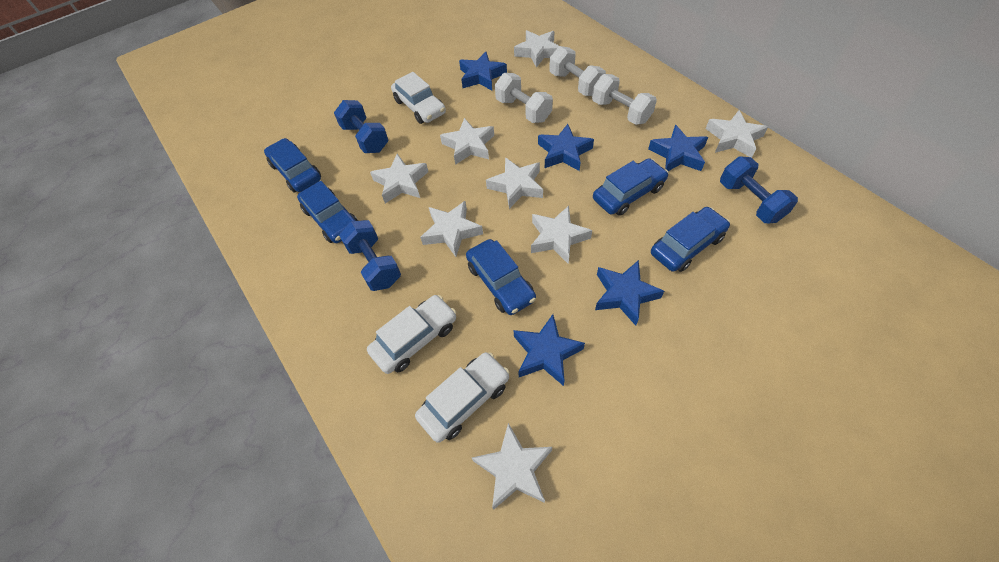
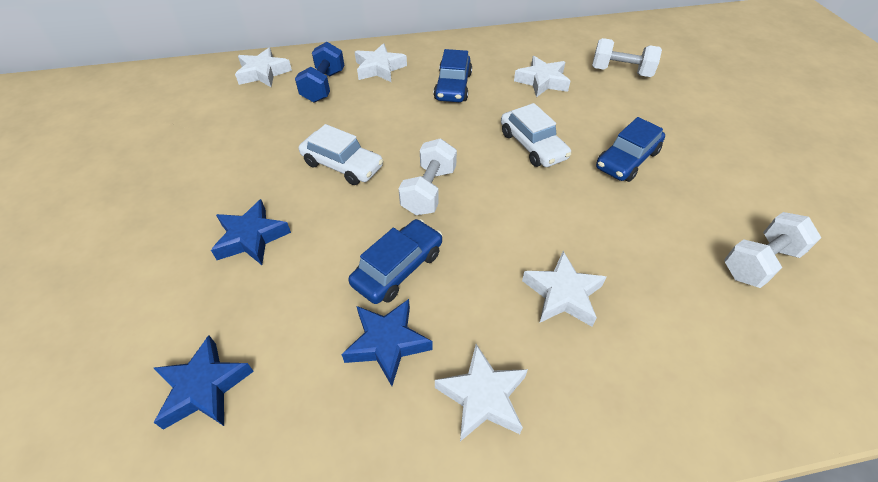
blue car: [264,138,321,193] [297,181,358,243] [466,239,536,315] [593,158,669,216] [651,207,730,272] = 5 -> [348,219,443,304] [434,49,472,102] [596,117,665,182] = 3
blue dumbbell: [334,100,389,153] [339,220,401,291] [720,157,798,223] = 3 -> [295,42,345,103] = 1
blue star: [459,52,507,91] [513,314,585,386] [538,124,594,171] [595,260,664,326] [648,125,708,171] = 5 -> [154,335,254,430] [211,199,291,265] [341,299,433,386] = 3
white car: [367,295,456,374] [391,72,446,124] [415,352,510,443] = 3 -> [299,124,383,185] [501,103,571,167] = 2
white star: [370,154,428,203] [420,201,483,257] [440,118,494,165] [472,423,552,510] [486,157,543,209] [514,30,559,68] [531,206,592,264] [706,110,768,158] = 8 -> [235,48,292,87] [355,43,407,82] [435,344,528,441] [514,56,570,97] [522,251,606,327] = 5

